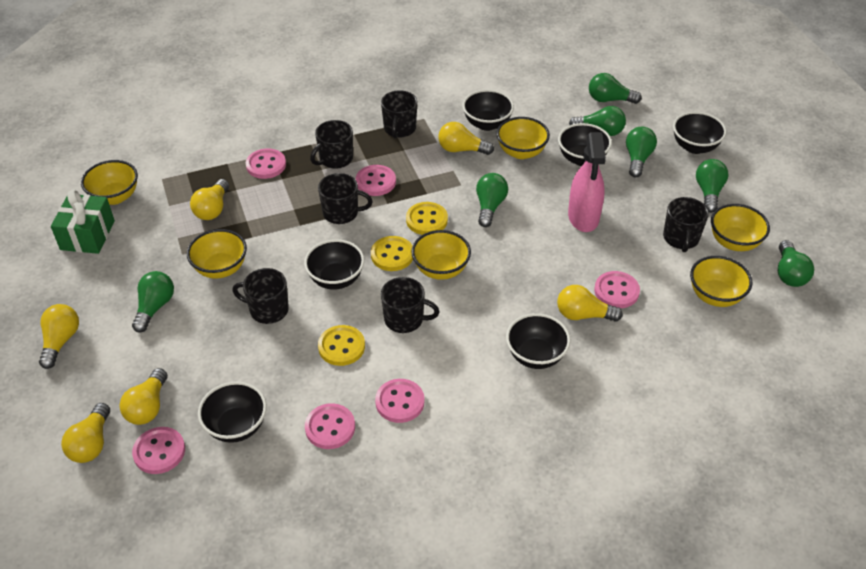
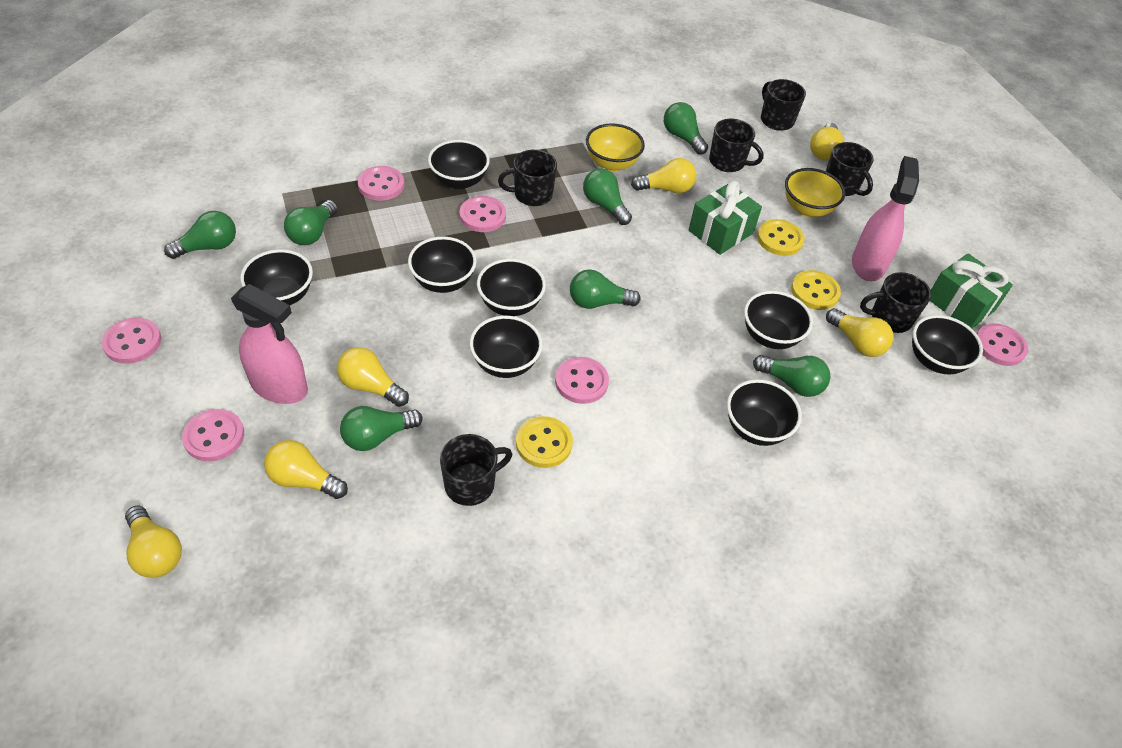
black bowl: [198,382,267,443] [304,239,364,290] [462,90,514,131] [506,313,571,369] [558,123,612,166] [673,112,727,154] = 6 -> [240,249,313,305] [408,237,477,293] [428,140,490,189] [470,316,543,378] [477,259,546,316] [727,379,802,446] [744,291,813,349] [912,315,983,375] = 8
green gift: [51,190,115,254] = 1 -> [689,181,762,255] [930,253,1013,328] = 2
pink spray bottle: [568,132,606,232] = 1 -> [231,284,308,404] [852,156,919,281] = 2
yellow bowl: [81,160,138,205] [187,229,247,278] [411,230,471,280] [496,117,550,159] [690,256,752,307] [711,204,770,251] = 6 -> [586,123,645,171] [785,168,845,217] = 2

